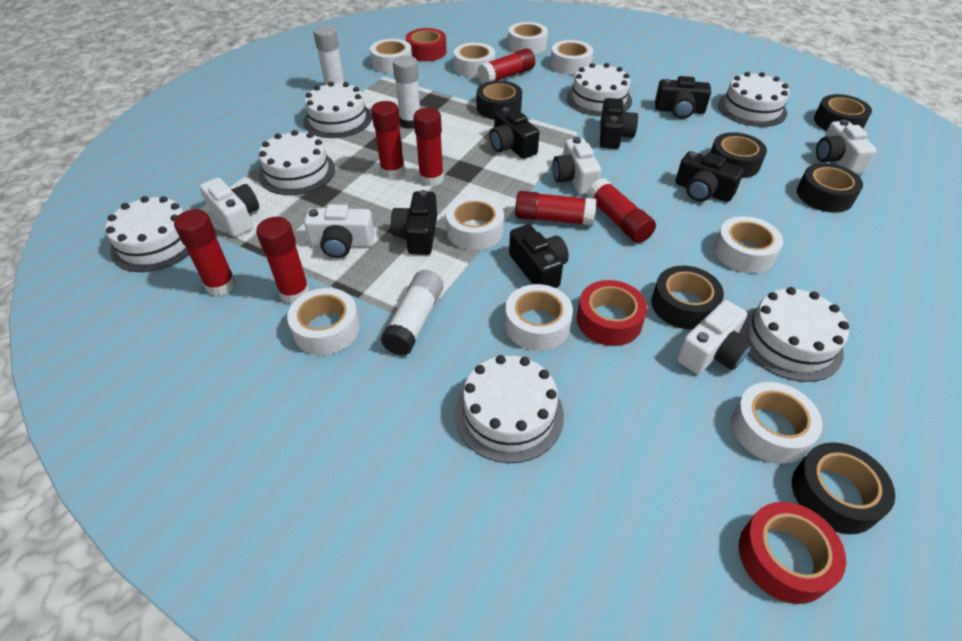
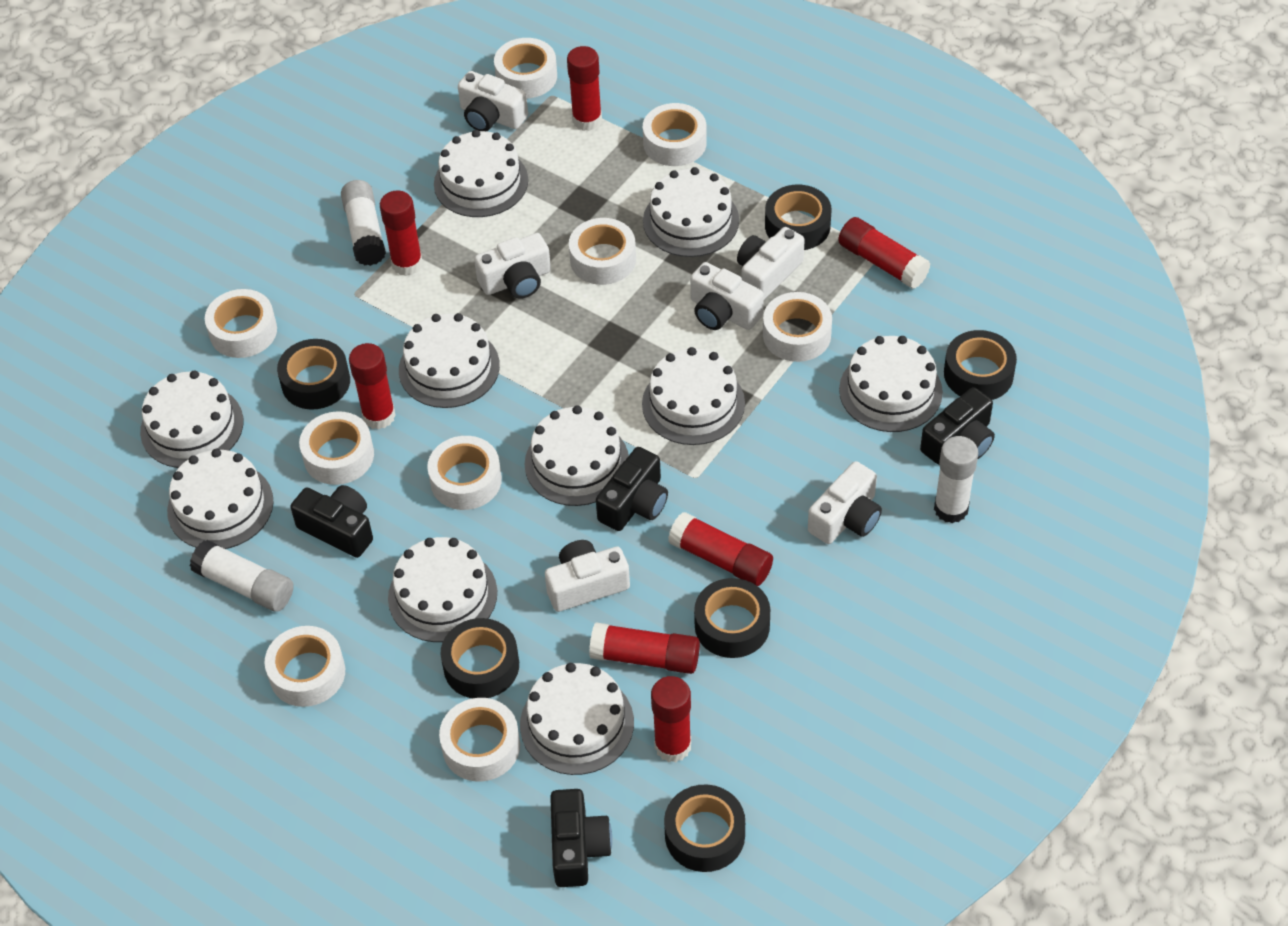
black camera: [391,190,437,255] [489,107,539,159] [509,224,569,288] [600,98,638,149] [655,76,711,119] [675,151,744,202] = 6 -> [290,485,373,558] [550,789,612,887] [596,447,668,531] [920,387,995,465] = 4
red tape: [406,28,447,61] [577,280,647,346] [739,502,846,604] = 3 -> none = 0
white cake: [105,196,189,272] [258,130,335,195] [303,82,372,138] [455,355,564,463] [567,63,632,116] [718,72,789,127] [739,287,849,382] = 7 -> [140,370,243,468] [167,449,273,549] [388,537,497,642] [399,313,500,408] [434,130,528,217] [520,663,634,775] [524,406,629,506] [642,347,745,445] [643,167,739,257] [839,336,943,432] = 10
white camera: [200,178,259,237] [304,204,375,258] [552,137,601,195] [677,300,753,374] [816,119,876,174] = 5 -> [458,71,528,131] [474,233,551,299] [545,540,630,612] [690,262,764,330] [737,227,805,300] [808,461,882,544] = 6

